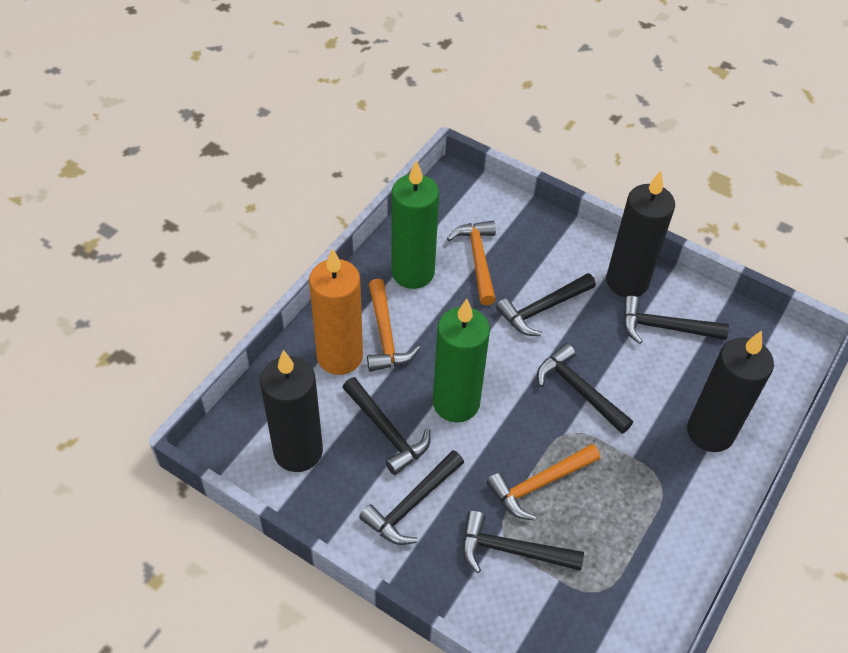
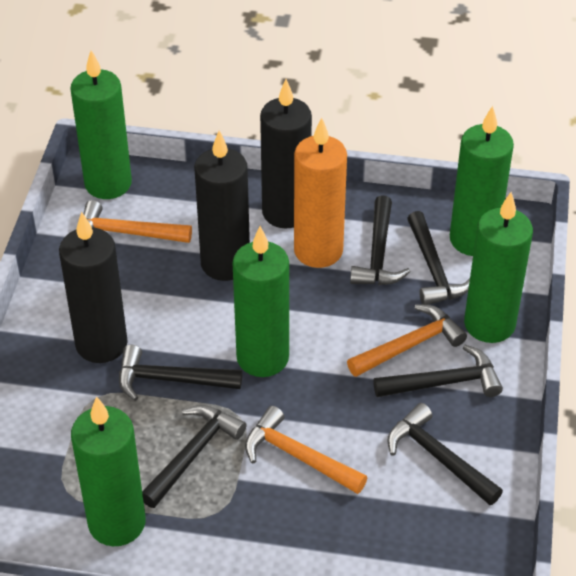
green candle: [391,160,439,289] [433,299,490,422] = 2 -> [70,50,132,199] [71,396,146,546] [233,226,289,377] [450,106,514,256] [464,192,533,343] = 5

